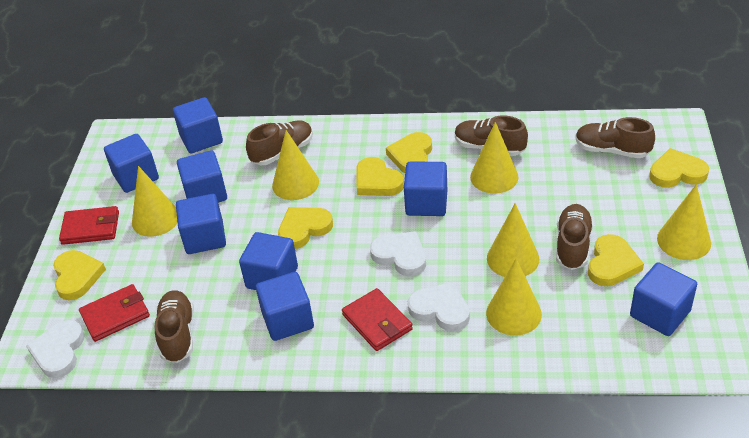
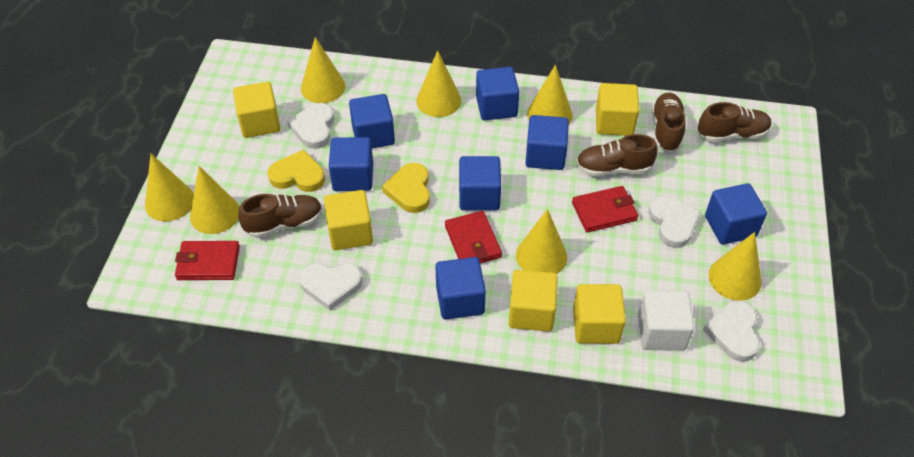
blue cube: [104,134,159,193] [173,97,223,153] [176,194,226,254] [177,150,227,203] [239,232,298,290] [256,272,314,341] [404,161,447,216] [630,262,697,336] = 8 -> [329,137,373,191] [349,94,395,148] [435,257,486,320] [459,156,501,211] [476,67,519,121] [525,115,569,170] [705,183,767,245] = 7
brown shoe: [155,291,194,363] [246,120,313,165] [455,116,528,156] [556,204,593,270] [575,117,655,158] = 5 -> [238,194,323,238] [576,134,657,176] [652,93,686,152] [698,102,772,142] = 4
white cube: none = 0 -> [638,290,694,351] = 1
white heart: [26,320,84,378] [370,231,426,276] [408,282,470,331] = 3 -> [287,103,334,149] [299,262,363,311] [648,196,701,248] [703,301,760,362] = 4
yellow cone: [132,166,178,237] [272,130,319,200] [470,122,519,194] [486,258,542,335] [487,203,539,277] [657,184,711,260] = 6 -> [145,154,194,221] [190,166,239,234] [301,37,345,103] [416,50,461,117] [516,209,567,274] [527,65,573,124] [709,232,762,301] = 7
yellow cube: none = 0 -> [233,82,280,138] [324,190,373,250] [509,270,558,332] [573,284,626,344] [596,83,639,136] = 5
yellow heart: [53,250,106,300] [278,207,333,249] [356,157,404,196] [386,132,432,173] [588,234,644,286] [649,148,709,188] = 6 -> [268,150,325,192] [382,163,430,213] = 2

